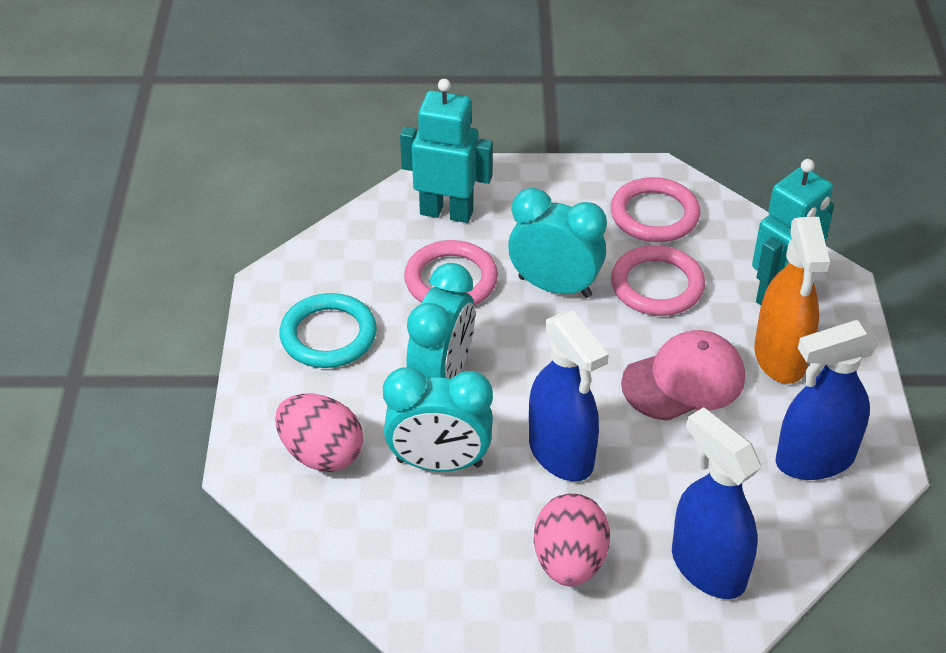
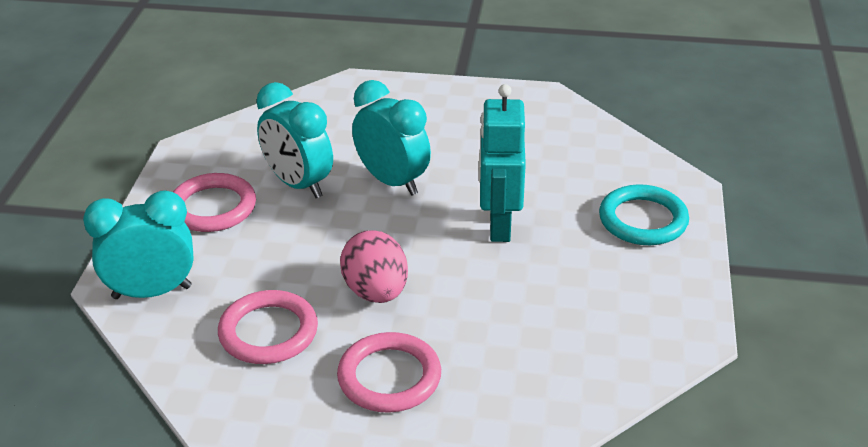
blue spray bottle: [529,311,609,481] [672,407,761,599] [776,320,880,480] = 3 -> none = 0
orange spray bottle: [754,217,830,384] = 1 -> none = 0
pink cap: [621,330,745,421] = 1 -> none = 0
pink egg: [275,394,363,472] [534,493,610,586] = 2 -> [340,230,408,303] = 1
turquoise robot: [400,79,493,223] [752,159,834,305] = 2 -> [479,84,526,242] = 1

